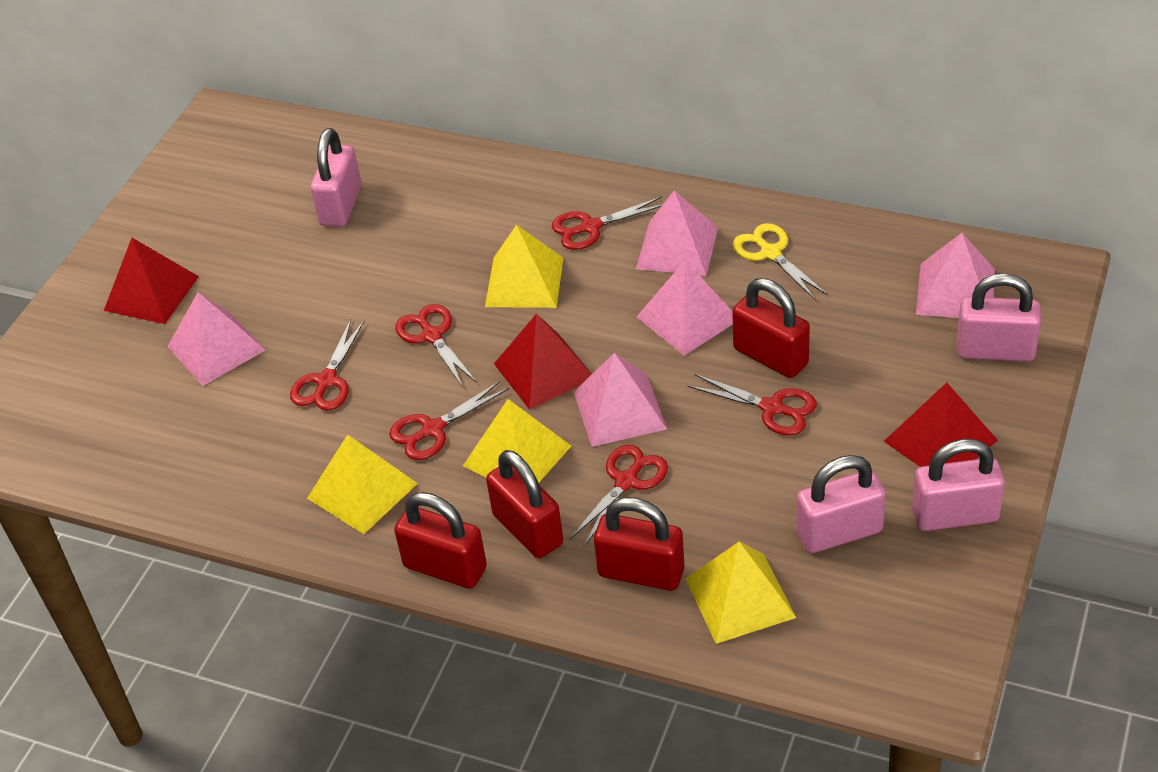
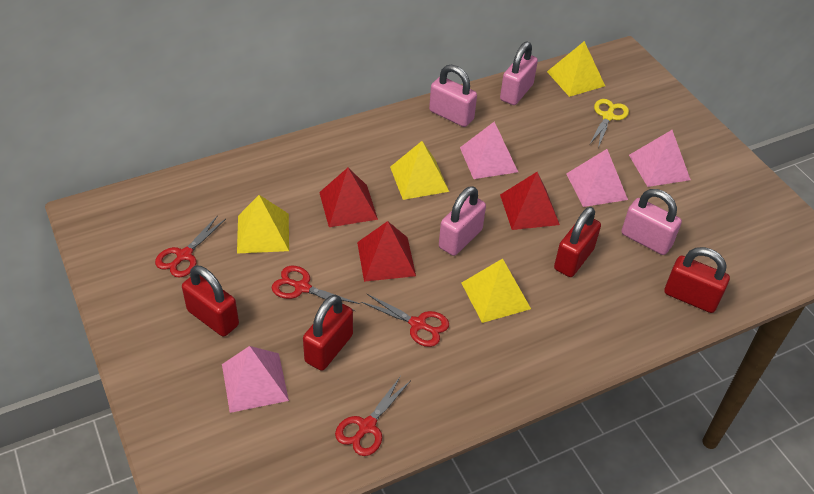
pink pyramid: [167,292,266,386] [574,353,667,447] [636,190,718,276] [636,260,733,356] [916,233,995,318] = 5 -> [222,346,289,413] [460,122,518,179] [566,149,628,207] [629,130,691,187] = 4
red scissors: [290,319,364,411] [389,381,509,460] [395,304,477,387] [552,197,662,250] [569,445,668,547] [688,374,817,435] = 6 -> [155,215,226,278] [272,266,360,311] [335,376,410,456] [361,294,449,347] = 4

